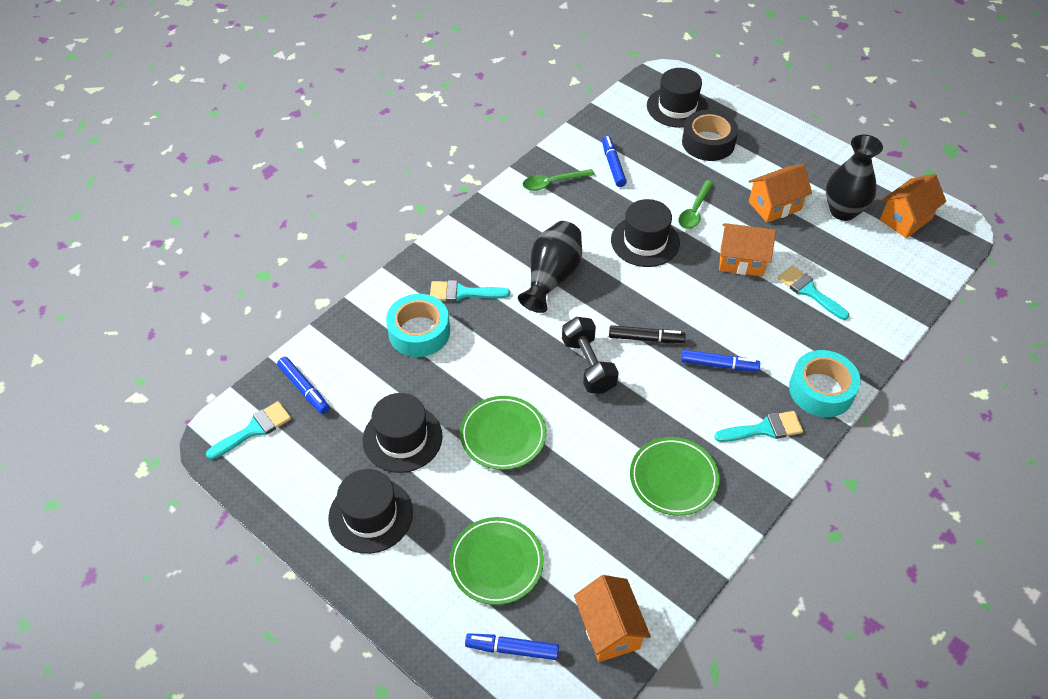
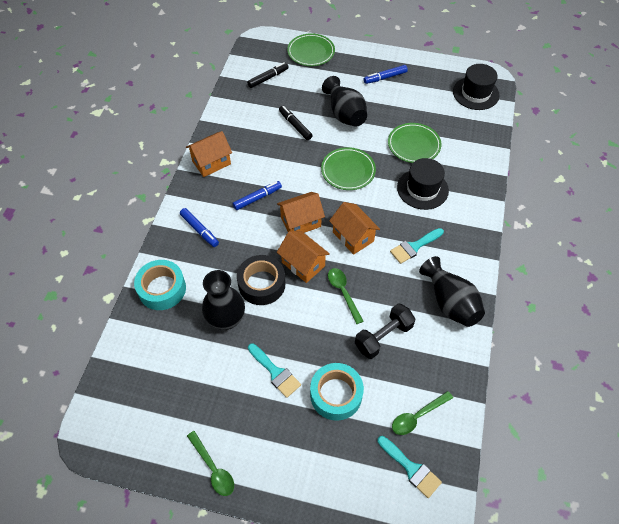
black hat: [328,469,413,554] [362,393,443,473] [611,199,680,267] [647,68,708,128] = 4 -> [397,158,449,210] [453,64,499,110] = 2
black marker: [609,325,686,343] = 1 -> [247,62,289,88] [279,106,313,140] = 2
black vase: [518,221,582,313] [826,135,883,221] = 2 -> [202,270,245,330] [322,76,367,127] [419,256,485,327] = 3
blue marker: [277,357,329,414] [465,633,559,660] [602,136,627,187] [681,350,760,372] = 4 -> [180,208,219,247] [233,181,282,210] [364,65,408,84] = 3
green spoon: [523,169,595,191] [679,180,714,229] = 2 -> [187,431,234,496] [328,268,363,324] [392,391,453,435] = 3
turquoise brush: [206,401,291,460] [430,280,510,302] [714,411,803,442] [778,266,849,320] = 4 -> [248,343,301,398] [377,436,442,498] [390,228,444,264] = 3

